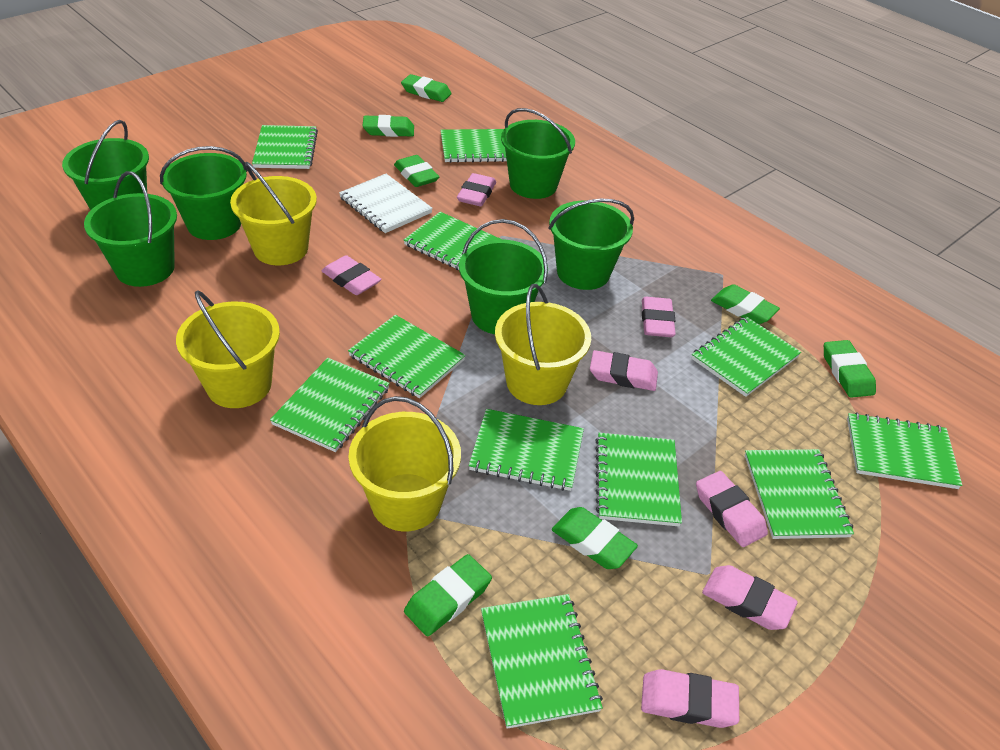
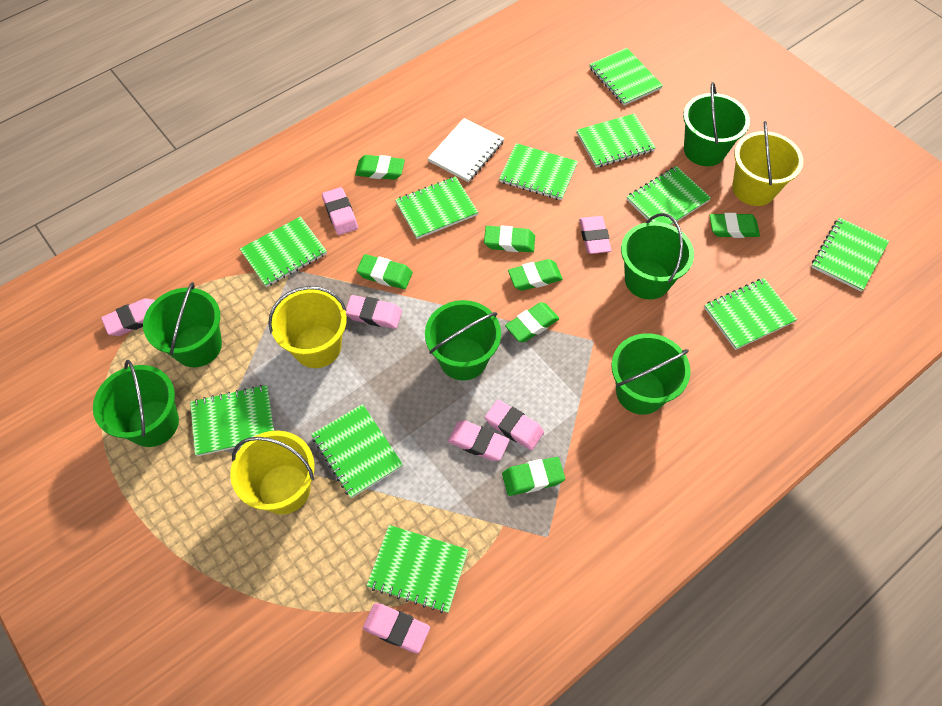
yellow bucket: [176,290,280,408] [230,162,317,265] [348,396,461,531] [495,284,591,405] = 4 -> [230,431,315,515] [268,286,347,368] [732,121,803,206] = 3

